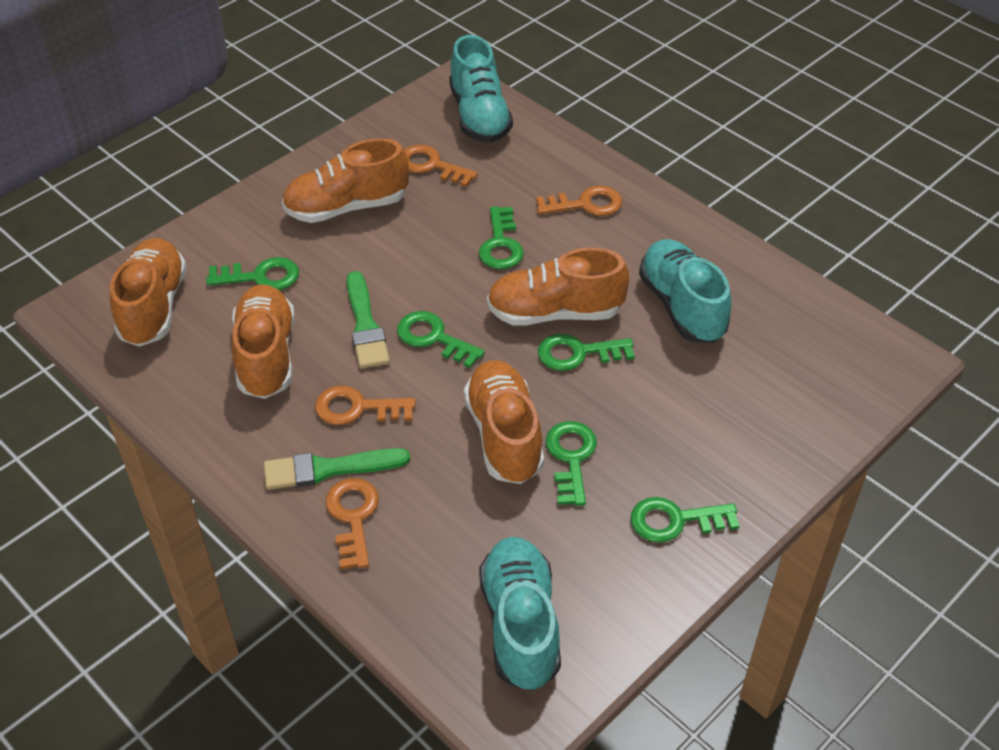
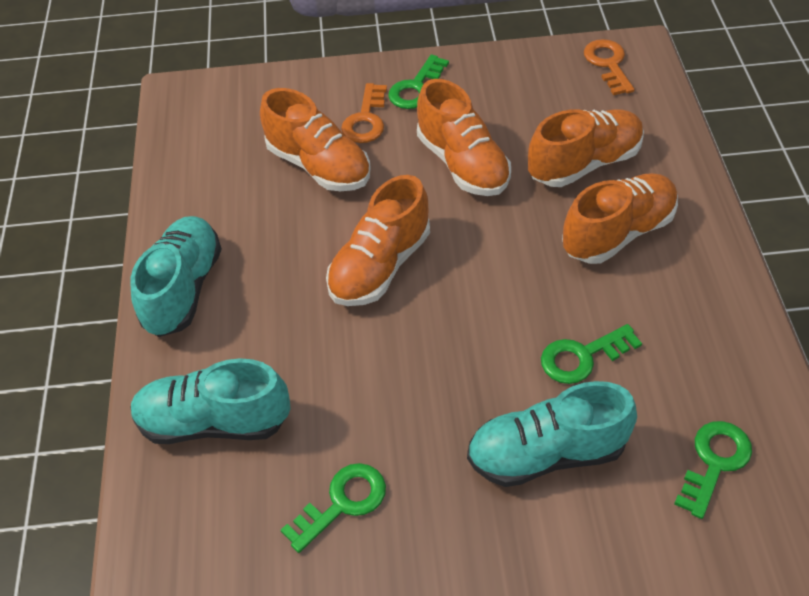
green brush: [264,448,410,490] [347,271,390,369] = 2 -> none = 0
green key: [206,257,299,290] [397,311,485,368] [479,206,524,269] [538,334,635,371] [546,421,597,506] [631,497,739,543] = 6 -> [281,463,386,553] [388,55,449,109] [541,324,642,384] [674,421,752,519] = 4
orange key: [315,386,416,425] [326,478,379,569] [404,145,478,187] [536,186,622,216] = 4 -> [341,83,387,143] [584,39,635,95] = 2

